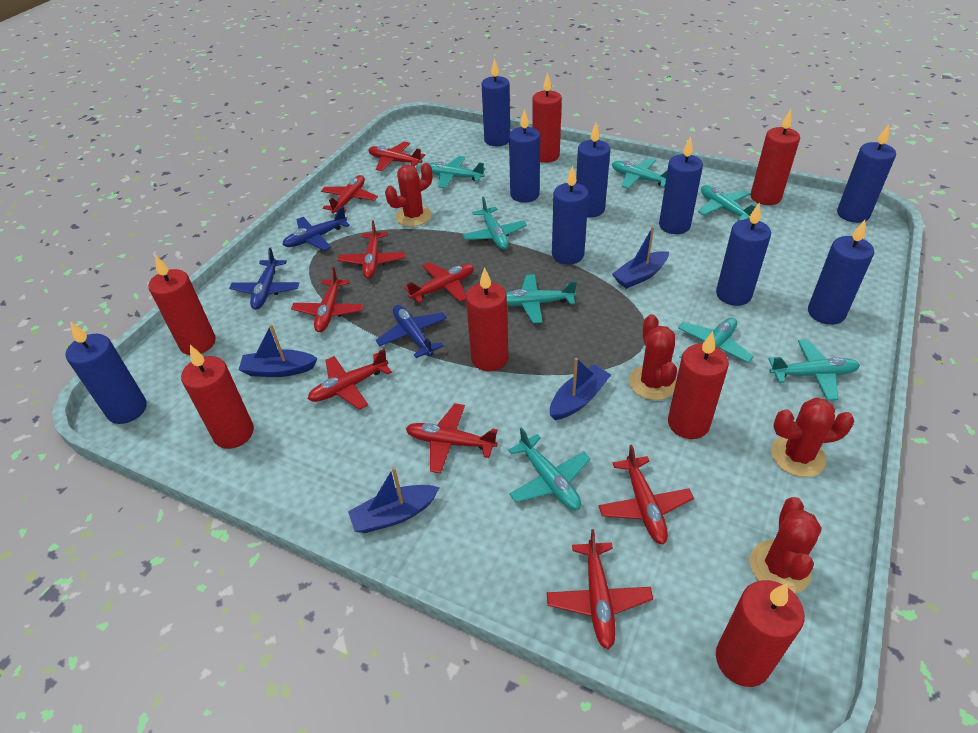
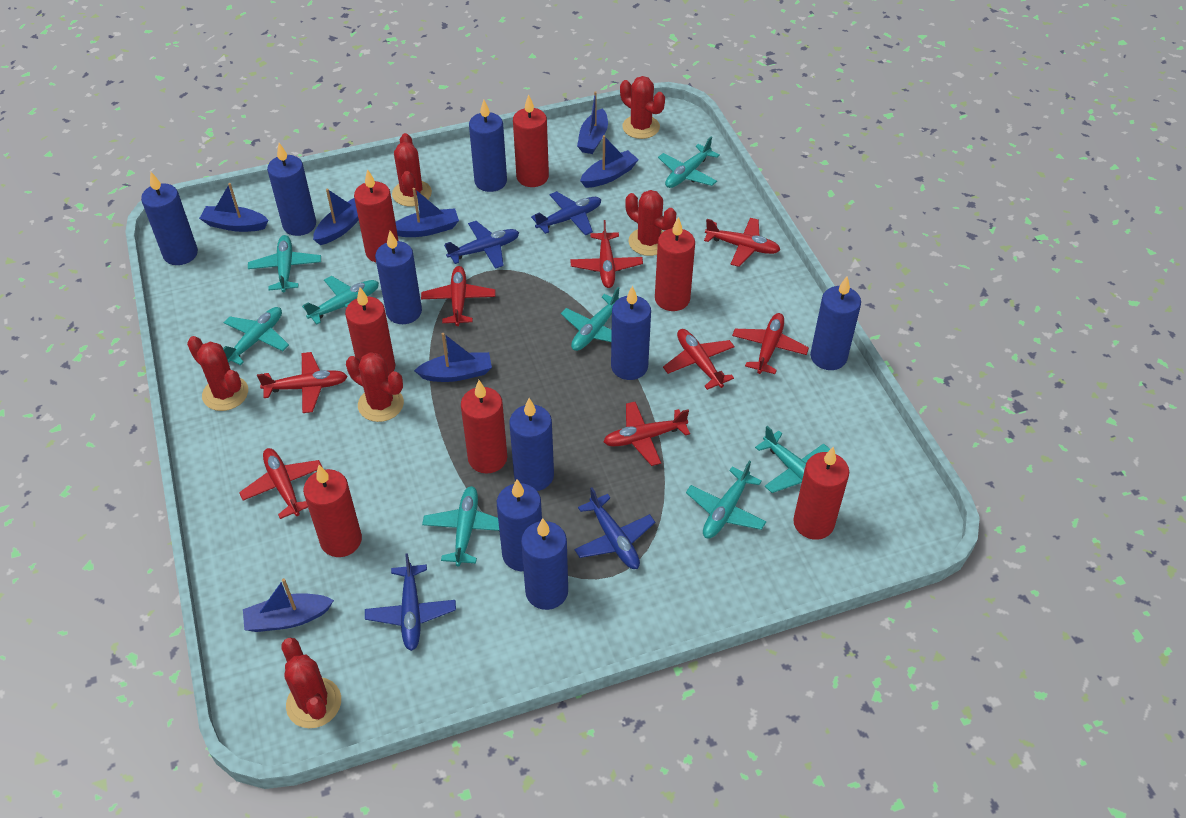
blue boat: [239,324,318,377] [348,467,440,533] [550,358,611,420] [612,227,669,289] = 4 -> [199,183,269,232] [243,579,334,632] [313,189,359,245] [395,188,459,237] [414,333,492,382] [577,91,608,154] [580,135,639,188] = 7
blue plane: [229,247,299,310] [282,207,350,250] [376,305,447,358] = 3 -> [365,553,456,651] [444,221,519,269] [531,191,601,235] [574,487,655,569] = 4
red cactus: [385,163,432,226] [629,314,677,400] [750,497,822,594] [771,397,854,477] = 4 -> [187,336,248,411] [281,638,341,728] [346,352,404,422] [392,133,432,207] [620,76,665,139] [625,190,676,256] = 6
red plane: [291,267,364,332] [308,349,392,410] [321,175,378,214] [338,220,405,279] [368,142,425,171] [404,262,474,303] [406,403,498,473] [547,529,653,649] [598,445,694,545] = 9 -> [239,448,323,519] [257,352,348,413] [421,266,495,326] [570,220,643,288] [603,402,690,466] [663,329,735,390] [704,218,781,267] [732,313,809,374] = 8

